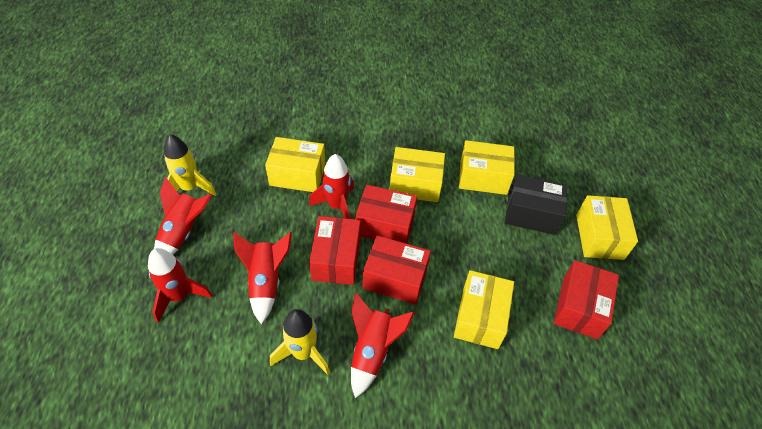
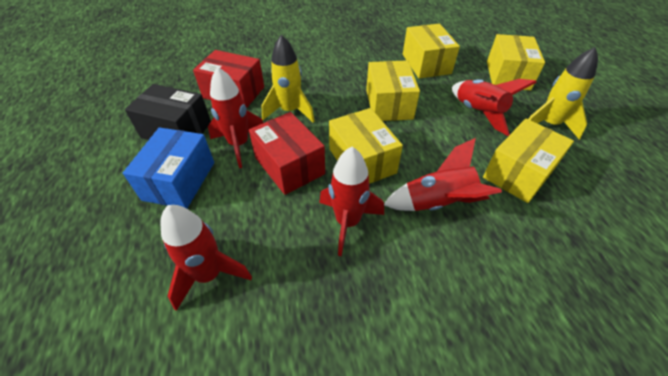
blue box: none = 0 -> [123,127,214,208] = 1
red box: [309,216,361,285] [355,185,417,244] [363,235,431,304] [554,260,619,339] = 4 -> [193,50,264,109] [249,112,325,195] = 2

